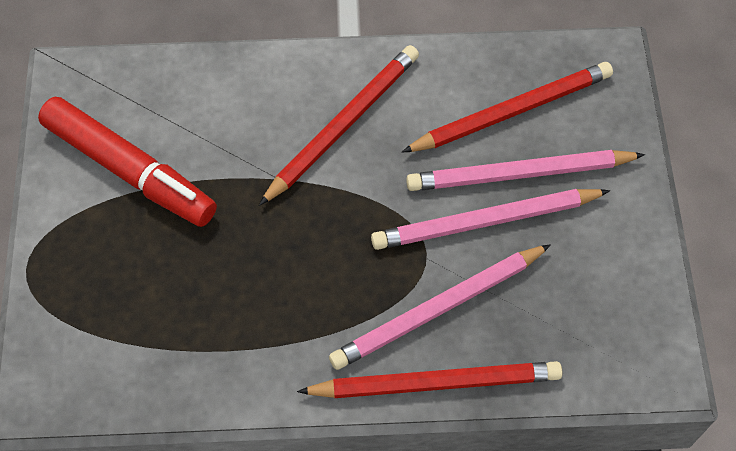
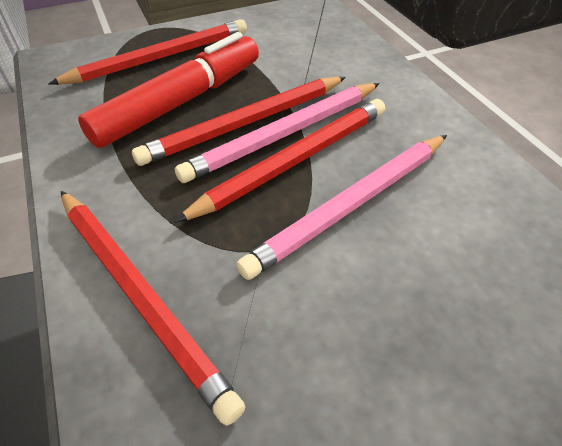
pink pencil: [329,244,551,370] [371,189,610,250] [406,150,645,191] = 3 -> [175,83,380,183] [236,135,447,280] = 2
red pencil: [259,45,419,206] [297,361,563,398] [402,62,613,152] = 3 -> [48,19,247,85] [61,191,245,426] [132,77,346,166] [174,99,385,223] = 4

